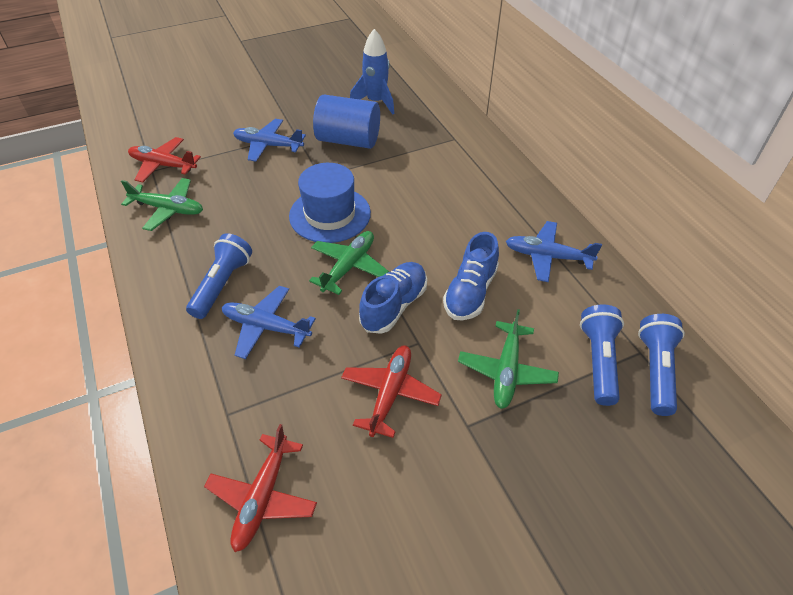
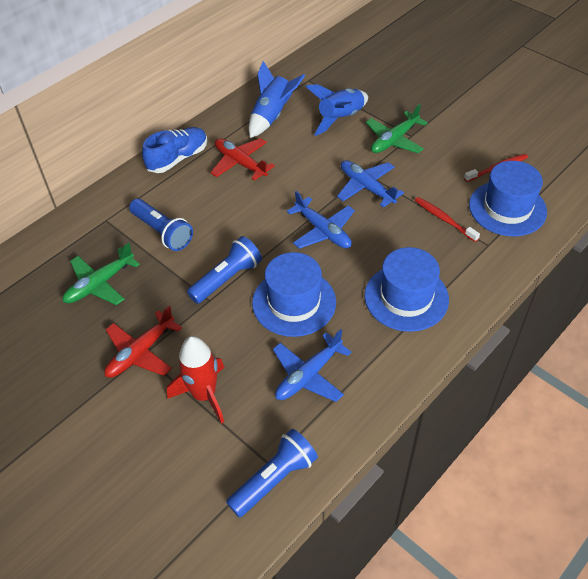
blue cylinder: [313,94,380,149] = 1 -> none = 0
blue hat: [289,163,371,243] = 1 -> [252,252,336,337] [365,247,449,332] [469,161,547,236] = 3
blue rocket: [350,29,394,115] = 1 -> [249,61,305,138] [306,84,368,136] = 2
blue shoe: [359,262,427,334] [443,232,499,321] = 2 -> [142,127,207,173] = 1
green plane: [121,178,203,231] [309,231,389,295] [458,309,559,409] = 3 -> [63,243,140,305] [366,104,428,153] = 2
red plane: [128,137,201,182] [204,424,317,552] [341,345,442,438] = 3 -> [104,306,182,378] [210,138,275,181] = 2
red rocket: none = 0 -> [167,336,224,424] = 1
red toothbrush: none = 0 -> [415,197,480,242] [464,154,528,182] = 2

